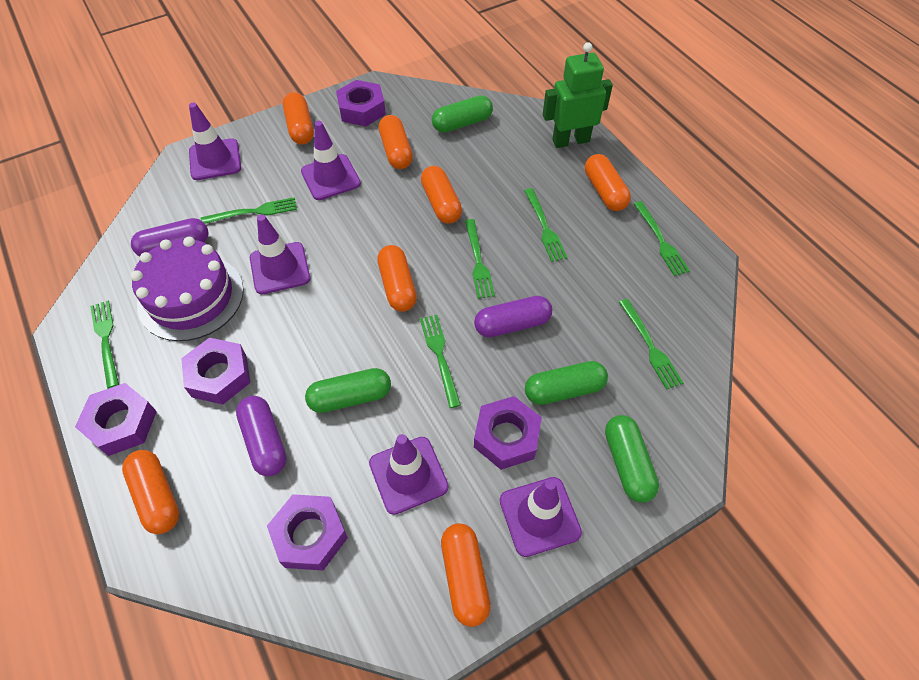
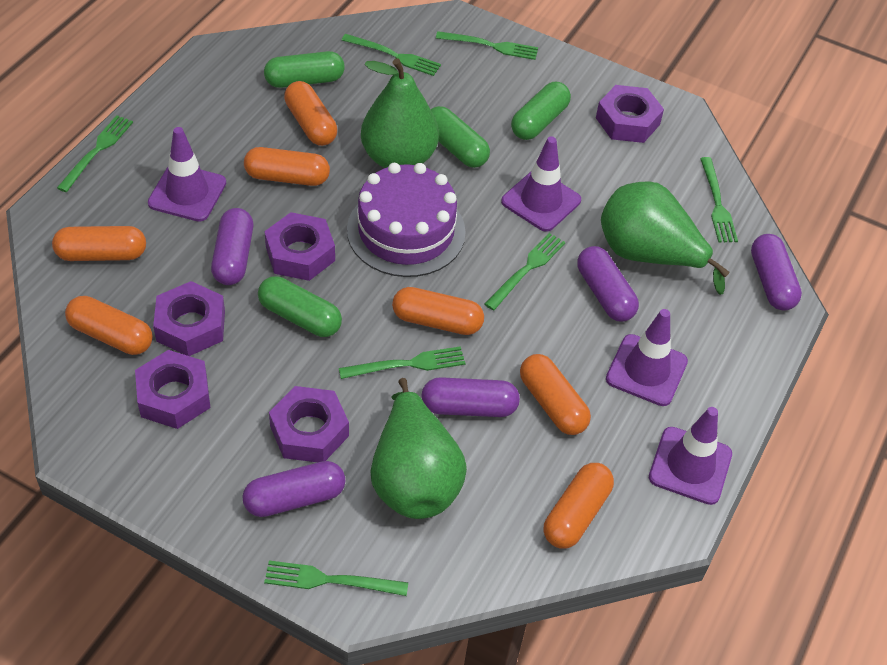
green pear: none = 0 -> [361,59,439,168] [370,378,467,519] [601,181,730,295] = 3
green robot: [543,42,613,148] = 1 -> none = 0
purple capsule: [131,218,209,256] [236,396,287,477] [474,296,552,338] = 3 -> [211,208,253,285] [242,461,346,517] [421,377,520,417] [577,246,639,322] [751,234,802,311] = 5
purple traffic cone: [189,103,241,180] [250,214,310,294] [301,121,361,200] [369,434,449,515] [500,477,582,557] = 5 -> [148,127,226,222] [501,136,581,232] [606,309,688,406] [649,407,732,505] = 4

